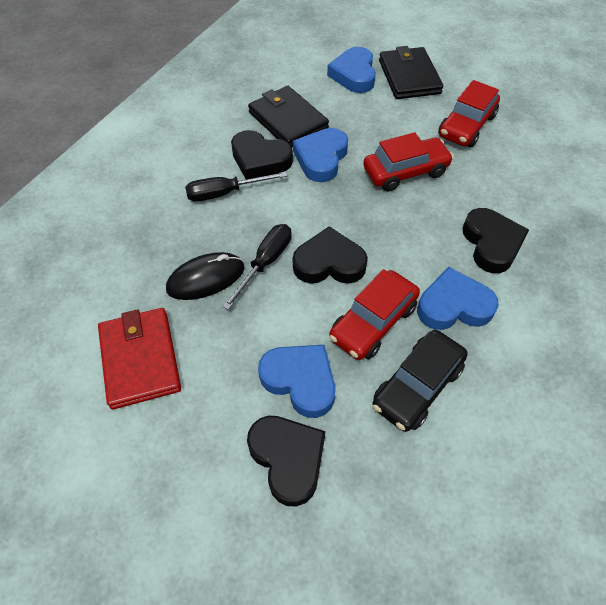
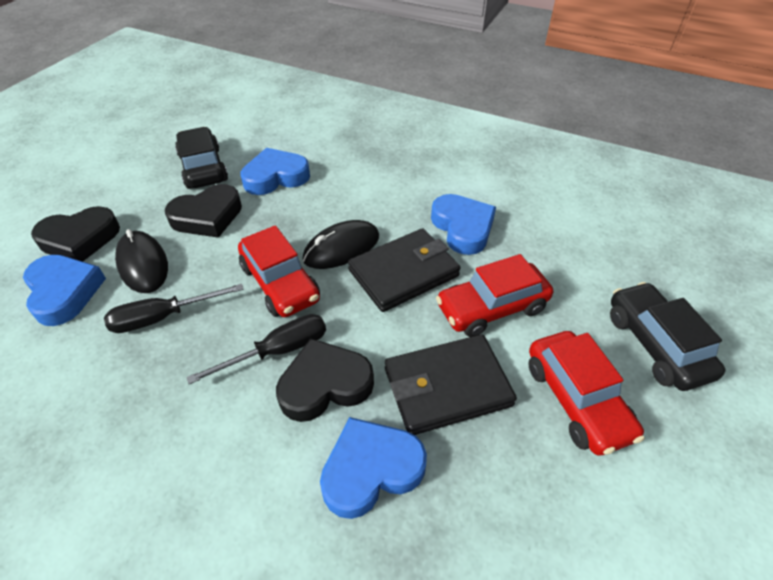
black car: [372,330,468,432] = 1 -> [175,127,228,189] [610,282,725,391] = 2
black heart: [231,130,293,179] [247,416,326,506] [293,226,368,284] [462,208,529,273] = 4 -> [31,206,120,262] [165,184,242,238] [276,338,374,422] = 3
black mouse: [166,252,245,300] = 1 -> [115,229,168,293] [303,220,379,269] = 2
red wallet: [98,308,181,409] = 1 -> none = 0

